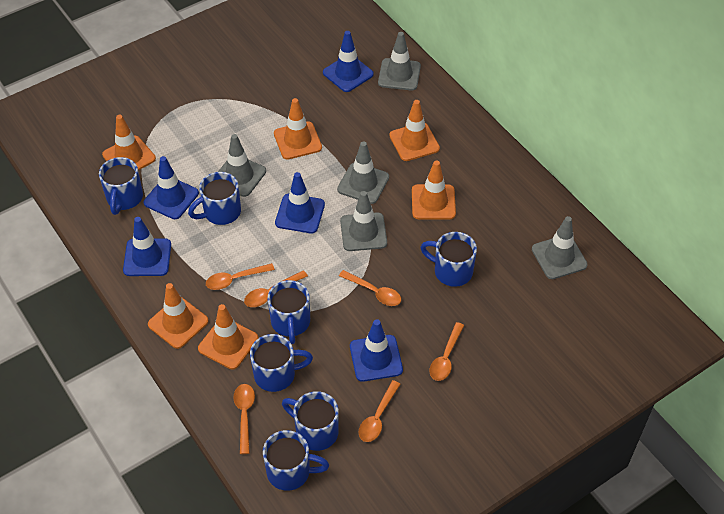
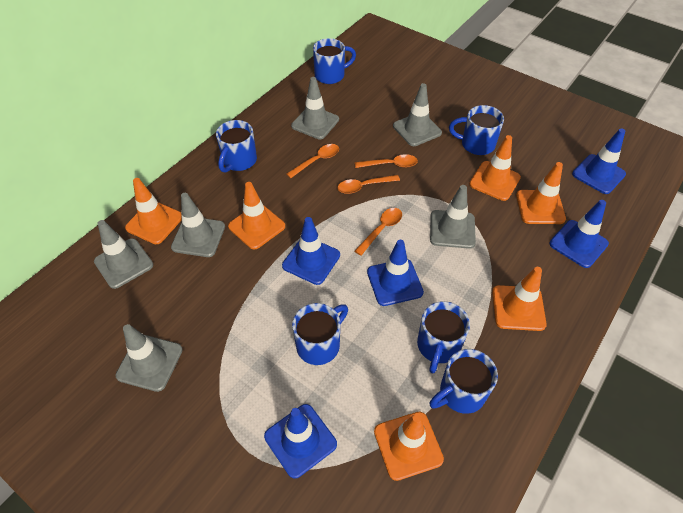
blue mug: [99,157,143,215] [188,172,241,225] [250,334,313,392] [263,430,329,491] [267,280,310,344] [282,391,339,451] [421,232,477,287] = 7 -> [216,120,257,173] [292,303,348,365] [313,38,356,84] [417,301,470,373] [429,349,498,414] [449,105,504,155] = 6
grey traffic cone: [218,134,266,197] [337,141,389,204] [340,191,387,251] [378,32,421,90] [532,216,588,279] = 5 -> [94,220,153,289] [116,324,183,392] [171,193,225,257] [291,77,339,139] [393,83,442,146] [430,185,476,249] = 6
orange spoon: [206,263,275,290] [233,384,255,454] [244,270,308,307] [339,270,401,306] [358,380,401,442] [430,322,464,381] = 6 -> [287,144,339,178] [337,175,400,194] [355,154,418,168] [355,208,402,256] = 4

